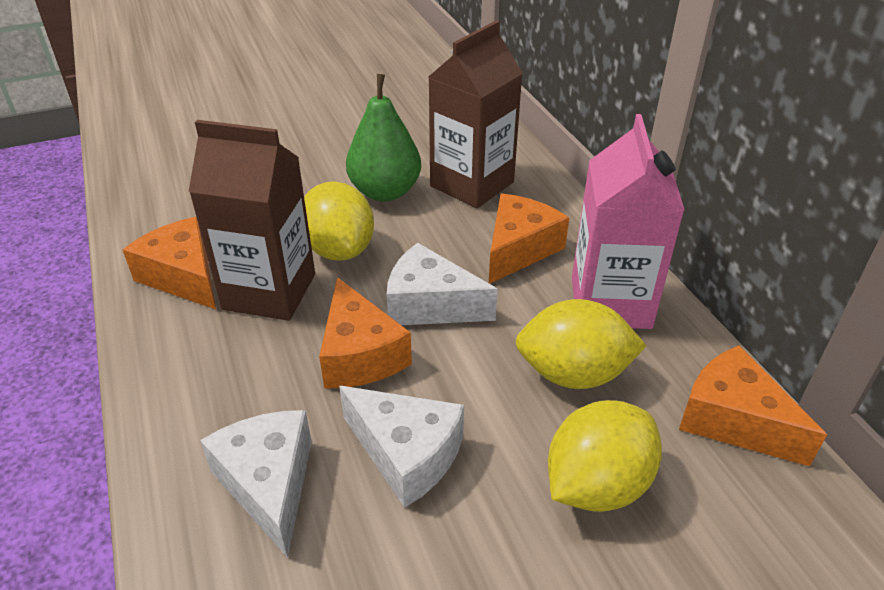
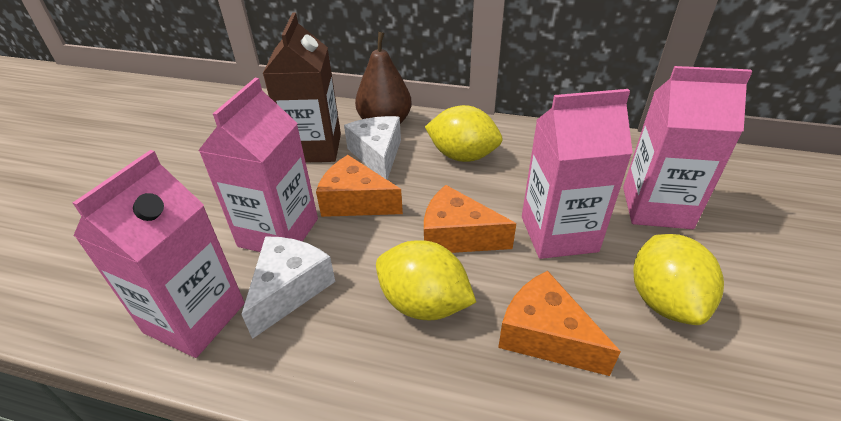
brown carton: [189,120,315,321] [429,20,523,208] = 2 -> [262,12,341,163] = 1
brown pear: none = 0 -> [355,32,412,124] = 1
green pear: [346,74,421,202] = 1 -> none = 0
orange cheese: [123,217,216,309] [319,277,412,389] [489,194,569,284] [679,346,827,466] = 4 -> [316,155,403,217] [424,185,516,253] [498,271,621,376] = 3
pink carton: [572,114,685,329] = 1 -> [73,150,245,358] [198,78,318,252] [522,89,633,259] [623,66,753,229] = 4
white cheese: [200,410,312,558] [339,386,464,508] [387,243,498,325] = 3 -> [241,236,336,339] [344,116,401,180] = 2

